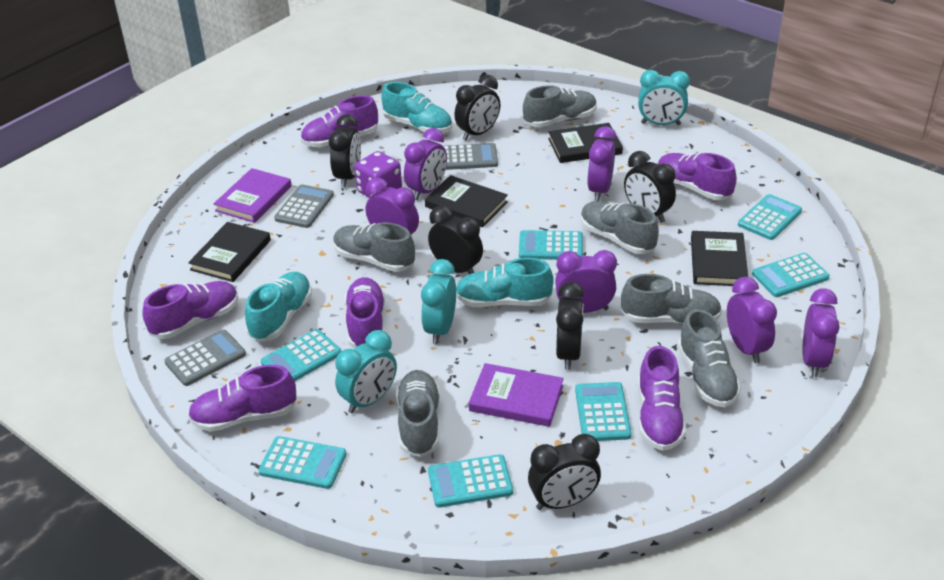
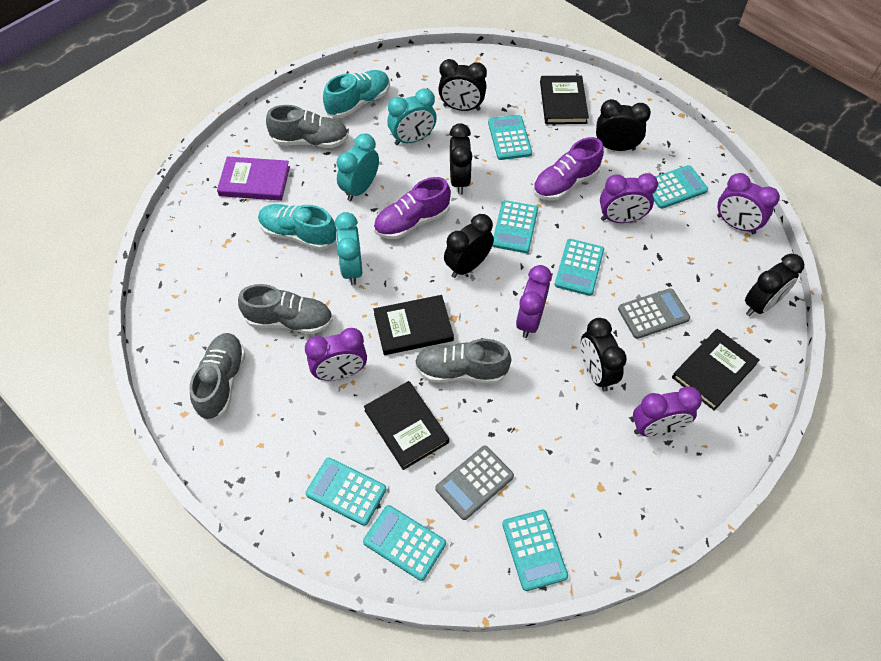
grey calculator: [164,330,246,386] [274,184,334,228] [443,143,498,170] = 3 -> [435,446,514,520] [618,288,690,339] = 2
grey shoe: [333,222,415,272] [396,370,440,457] [523,85,597,127] [581,201,659,254] [621,274,722,325] [678,309,741,407] = 6 -> [189,333,246,421] [238,284,333,334] [266,105,348,148] [415,339,511,384] = 4
purple book: [214,168,292,223] [469,363,564,427] = 2 -> [217,156,290,201] = 1
purple clock: [366,177,419,235] [404,128,447,200] [555,250,617,313] [587,126,616,201] [727,277,777,363] [803,288,840,377] = 6 -> [305,328,367,381] [516,265,552,338] [600,173,658,223] [633,386,702,437] [717,173,780,234] = 5
purple dice: [354,151,402,198] = 1 -> none = 0
purple shoe: [142,281,238,339] [188,365,297,432] [300,95,378,147] [344,277,385,348] [638,346,686,451] [658,153,737,200] = 6 -> [374,177,451,239] [533,137,604,201] = 2
turquoise shoe: [245,272,312,342] [381,82,452,133] [456,258,554,307] = 3 -> [258,204,337,250] [323,70,390,118] = 2

